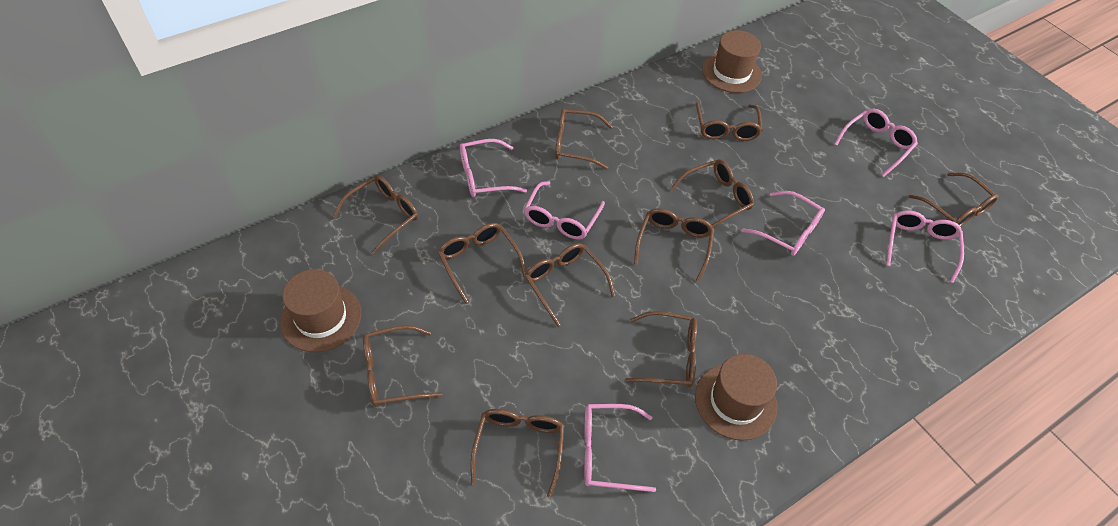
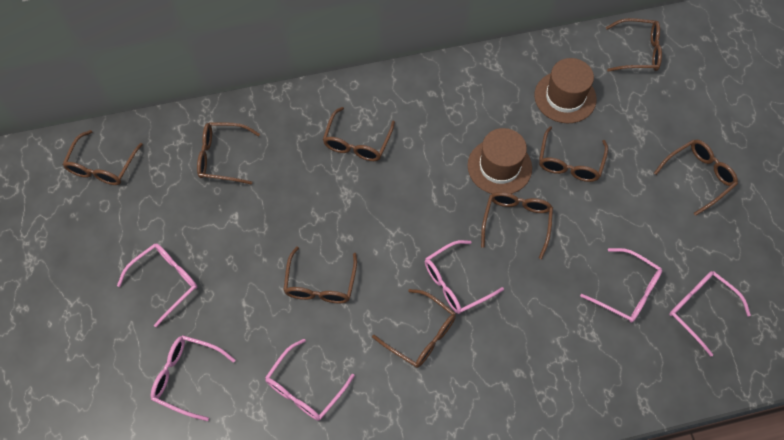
brown glasses: [333,175,418,255] [363,325,443,406] [438,223,526,304] [470,409,564,498] [525,243,615,327] [555,109,613,169] [625,311,697,387] [634,208,714,282] [670,159,754,228] [696,102,763,141] [909,172,999,227] = 11 -> [62,130,143,185] [197,122,260,185] [283,246,357,303] [323,107,395,161] [372,289,456,368] [481,192,553,259] [539,126,608,182] [606,18,662,72] [654,139,738,216] = 9
brown hat: [280,269,361,352] [695,354,777,441] [702,30,762,93] = 3 -> [467,128,532,194] [534,58,597,123] = 2

